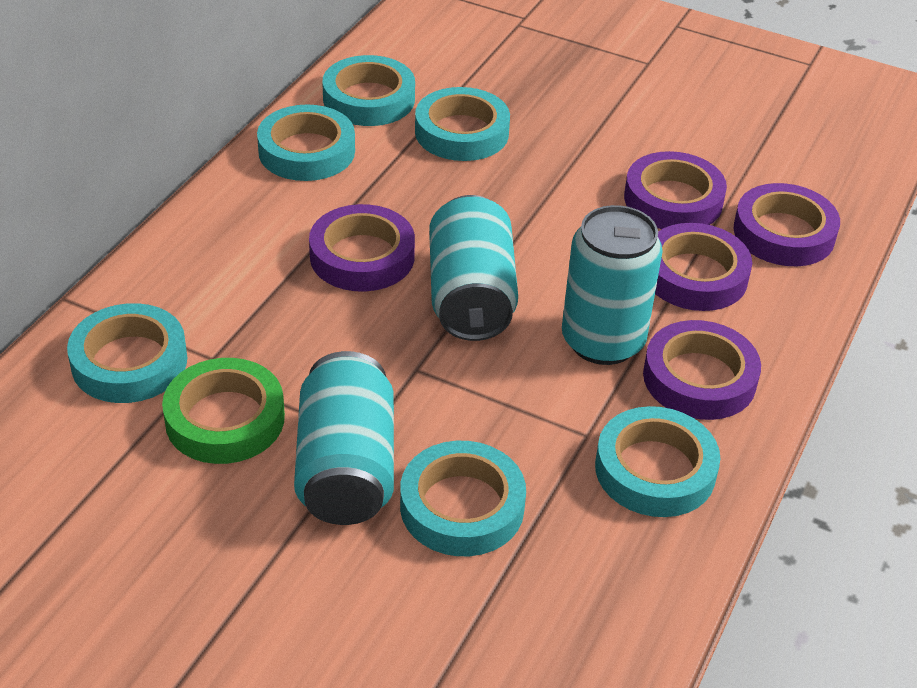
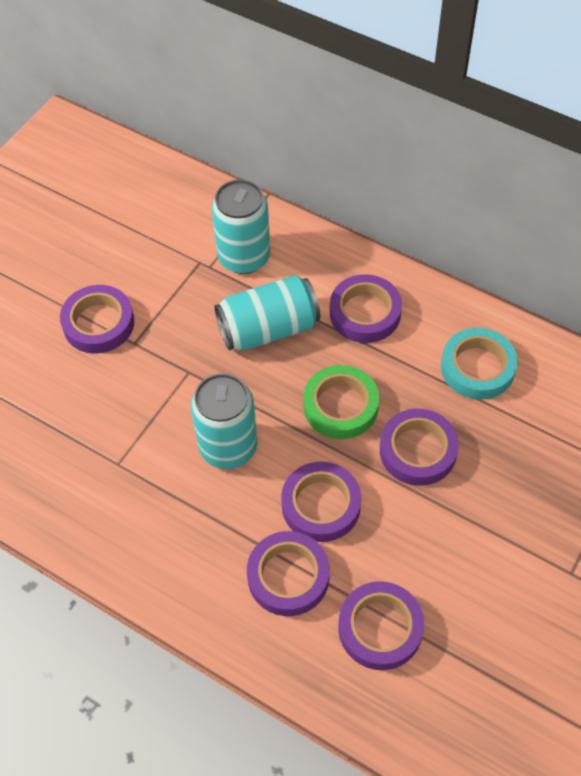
purple tape: [309,204,415,292] [624,151,727,229] [643,320,761,420] [655,223,752,311] [734,183,840,266] = 5 -> [60,285,134,353] [247,531,330,616] [281,462,361,542] [330,274,402,343] [338,581,424,670] [380,409,459,486] = 6
turquoise tape: [67,303,187,403] [257,105,355,181] [322,55,415,126] [400,441,526,556] [415,87,510,161] [595,406,720,517] = 6 -> [441,328,518,400] = 1

